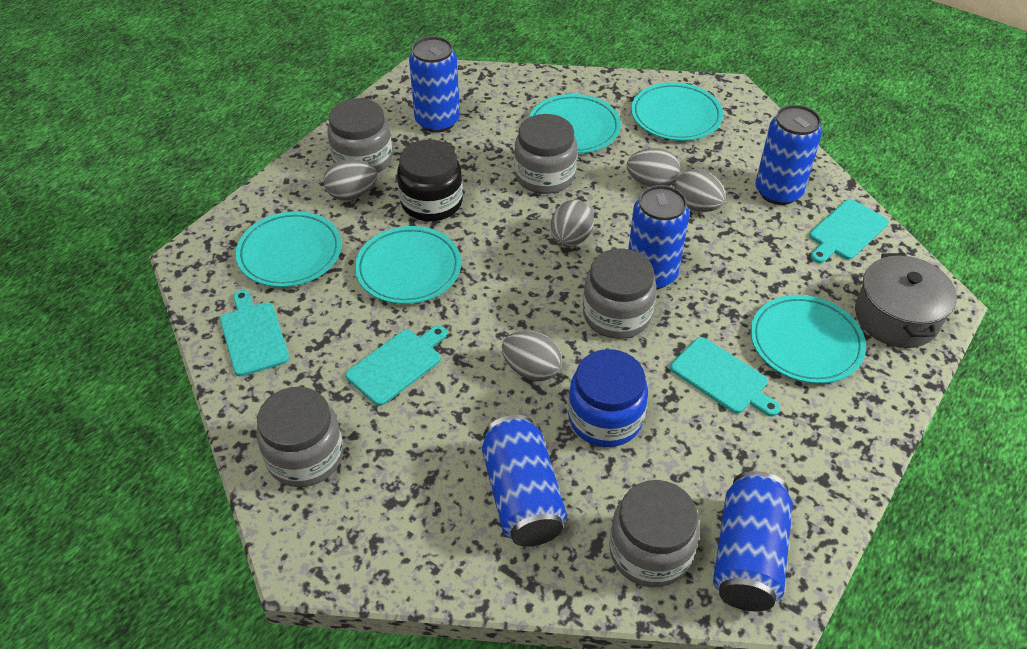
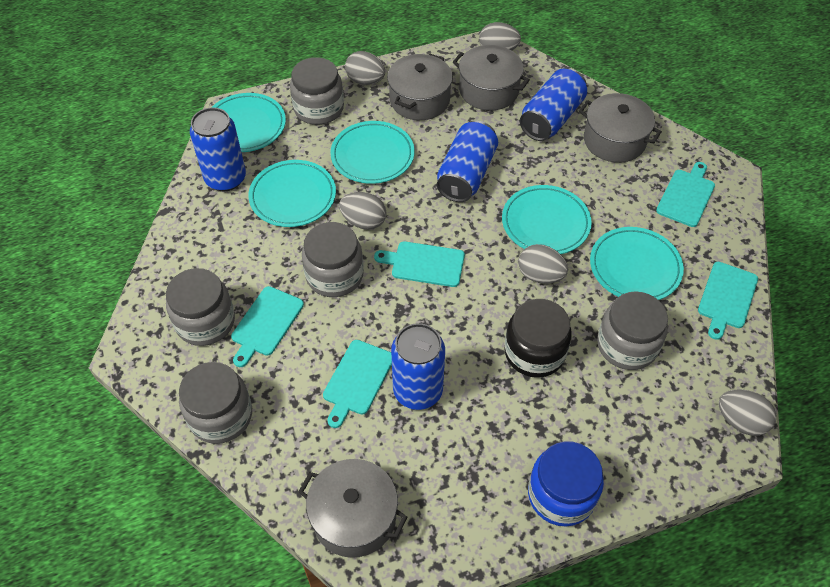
blue can: [409,36,460,133] [482,415,567,547] [628,185,690,289] [713,471,793,611] [756,105,822,205] = 5 -> [190,108,246,191] [391,323,445,410] [437,121,498,202] [520,68,587,141] = 4
grey pot: [855,253,957,348] = 1 -> [298,459,407,558] [387,54,453,120] [453,45,530,111] [579,93,662,163] = 4
turquoise cutting board: [220,290,290,376] [346,325,447,406] [670,337,780,417] [809,199,889,263] = 4 -> [231,286,304,367] [323,340,392,428] [374,241,465,287] [656,162,715,227] [698,262,758,340] = 5

